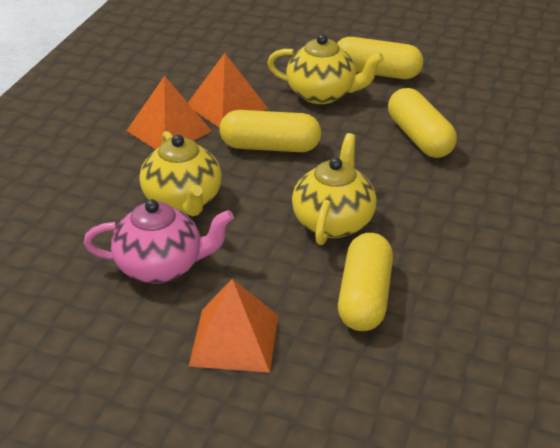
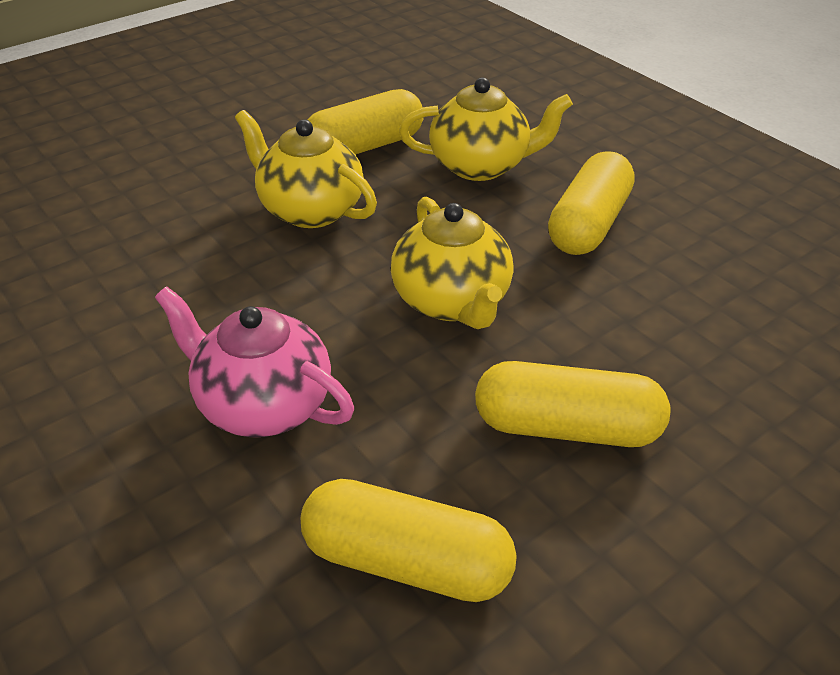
orange pyramid: [127,76,212,150] [188,53,268,128] [189,279,278,373] = 3 -> none = 0

